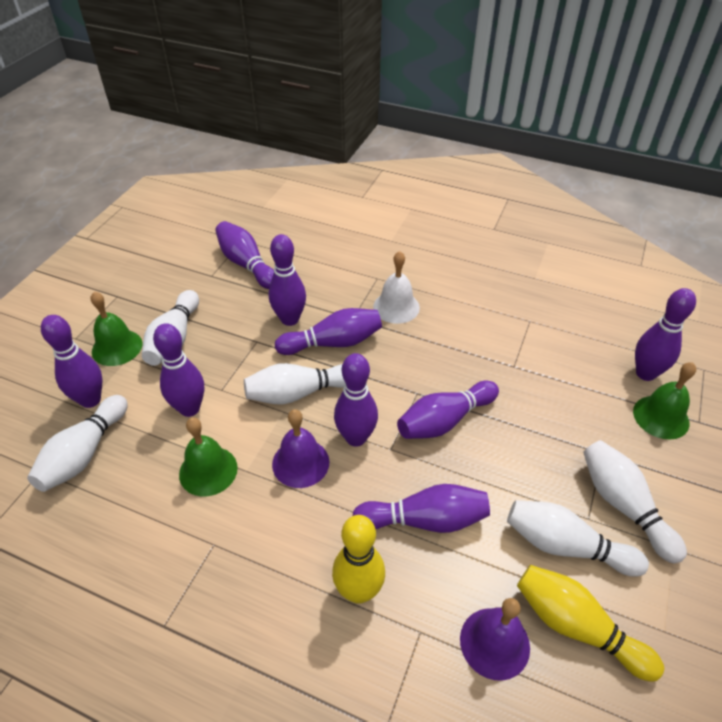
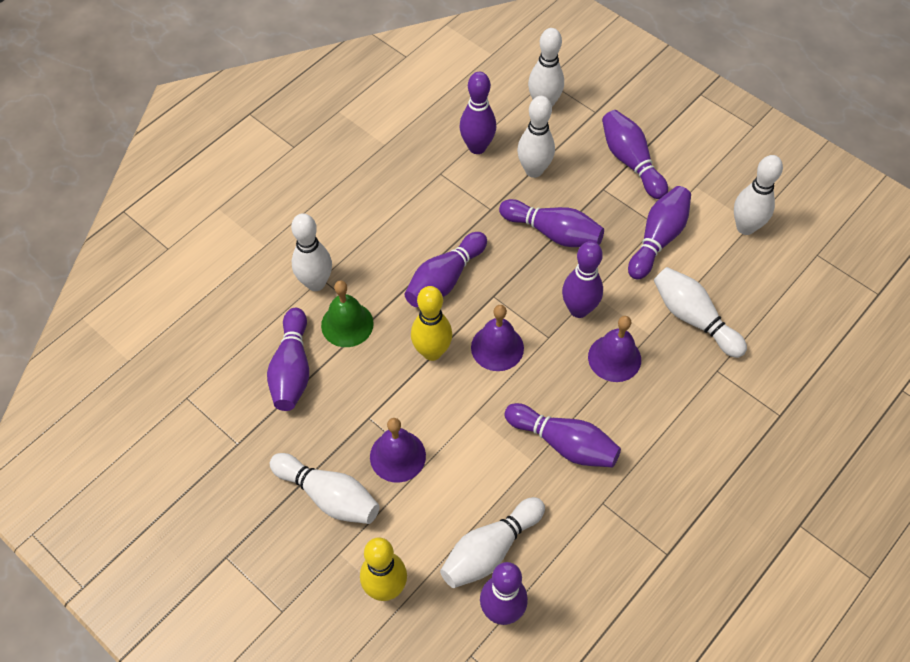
green bell: [91,291,142,366] [179,417,238,496] [633,362,696,439] = 3 -> [321,280,374,347] = 1
purple bell: [272,409,329,488] [460,598,530,681] = 2 -> [370,418,426,483] [471,305,524,371] [588,316,641,382] = 3
white bell: [373,251,420,324] = 1 -> none = 0
white bowling pin: [27,395,128,492] [142,290,199,366] [244,363,345,404] [507,500,649,577] [583,440,687,563] = 5 -> [270,453,380,524] [291,213,332,291] [440,497,545,588] [517,96,555,178] [528,28,564,107] [654,267,747,358] [734,155,783,235] = 7

